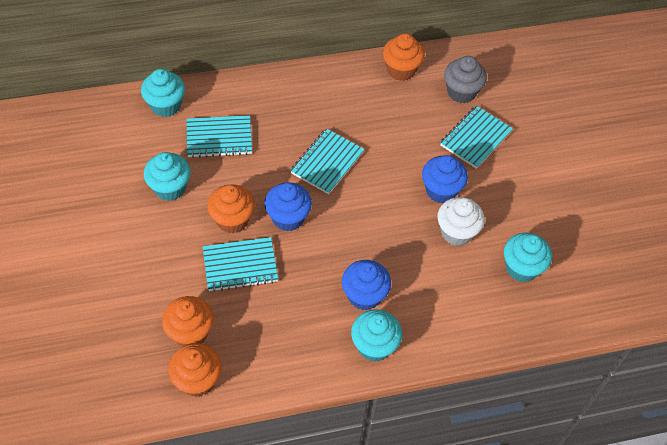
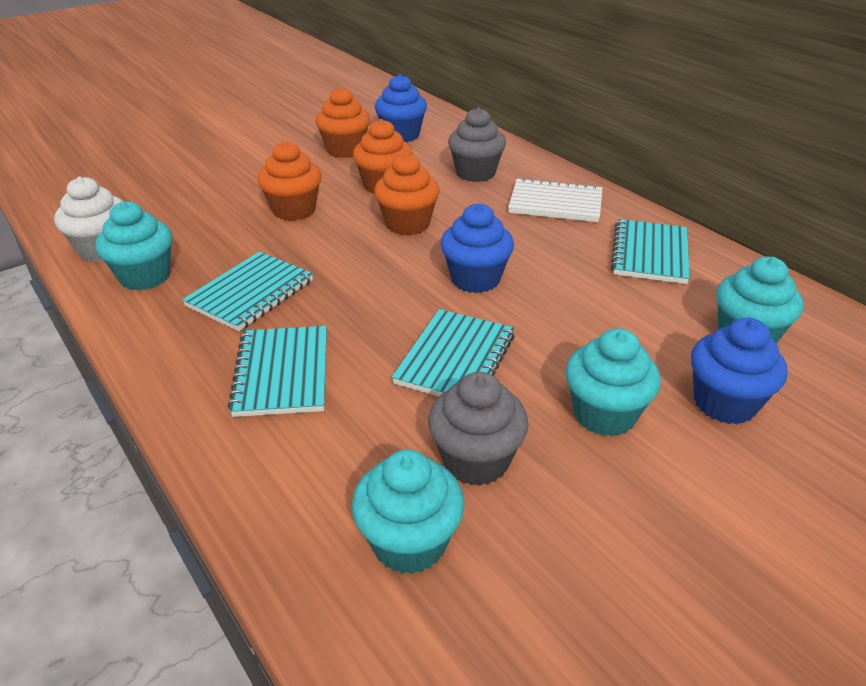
grey cupcake: [444,56,487,103] = 1 -> [428,372,529,486] [448,107,506,182] = 2
white notebook: none = 0 -> [508,177,603,222] = 1

